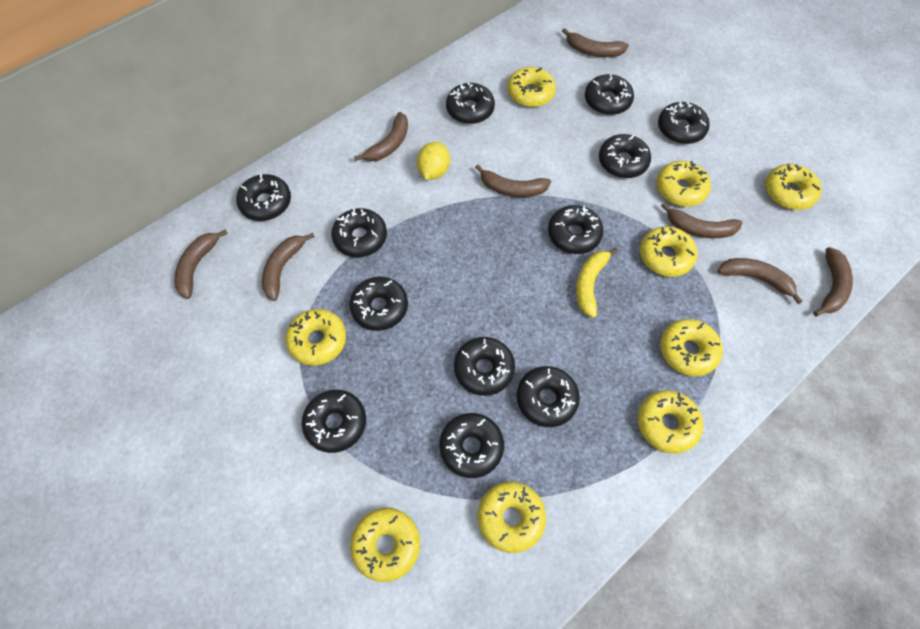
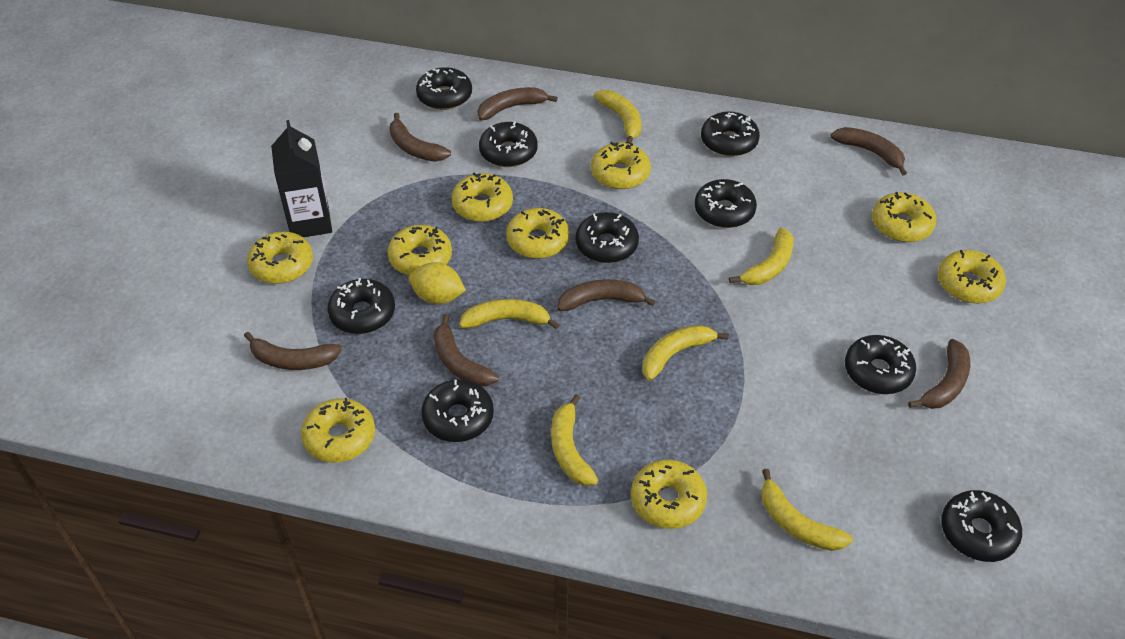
black carton: none = 0 -> [271,120,332,237] = 1
black donut: [236,174,291,221] [302,390,366,453] [331,208,387,257] [349,277,408,331] [439,413,504,478] [446,83,495,124] [454,337,515,396] [517,366,580,427] [548,205,603,254] [585,74,634,115] [599,134,651,178] [658,101,710,144] = 12 -> [327,278,395,334] [416,67,472,110] [421,379,494,442] [479,121,538,167] [576,212,639,263] [695,179,757,228] [701,112,760,157] [845,335,916,394] [941,490,1022,562] = 9
brown banana: [174,229,228,299] [262,233,315,301] [354,112,408,161] [475,165,551,197] [562,28,629,57] [661,202,742,238] [717,258,803,304] [813,247,853,316] = 8 -> [244,331,342,370] [389,113,451,162] [434,314,499,386] [478,87,558,120] [557,280,656,311] [830,127,907,176] [908,339,970,409] = 7
yellow banana: [576,248,618,318] = 1 -> [459,299,559,330] [551,394,598,486] [594,90,642,144] [643,325,729,381] [729,227,794,285] [761,469,853,551] = 6

